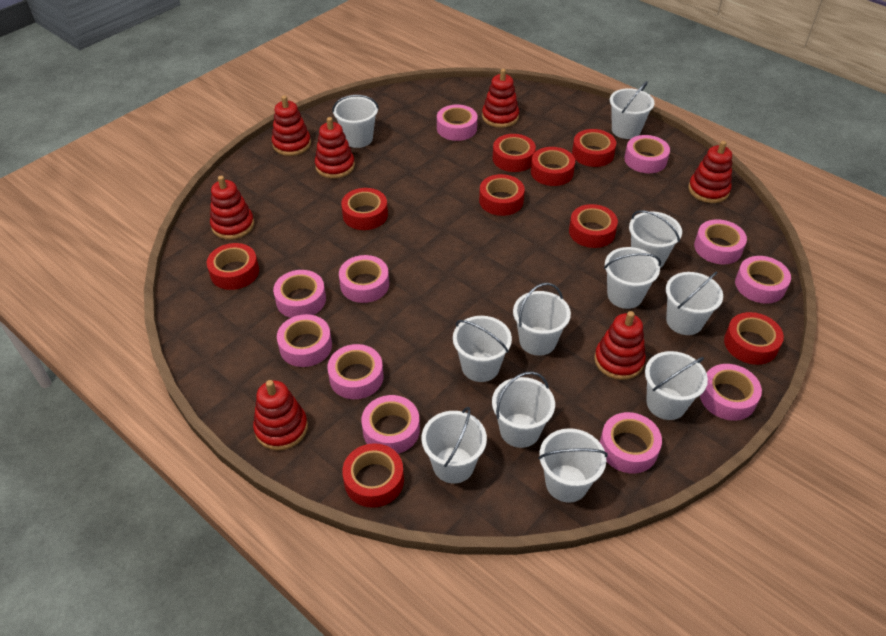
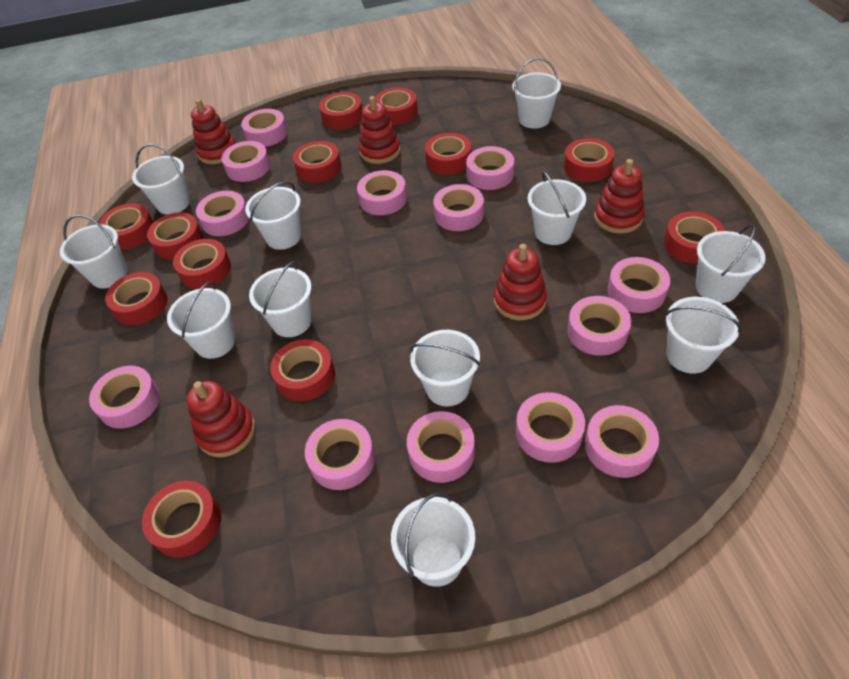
pink tape: [273,270,326,318] [277,314,332,367] [327,344,383,399] [339,255,389,303] [361,395,420,454] [437,105,477,141] [600,412,662,473] [624,135,670,173] [694,220,747,264] [700,364,762,421] [735,256,791,304] = 11 -> [89,366,160,429] [196,191,249,236] [221,141,270,182] [241,109,288,147] [305,419,375,490] [357,170,407,215] [407,411,475,483] [433,184,484,231] [466,146,514,190] [516,392,585,463] [567,296,632,356] [585,405,659,478] [608,257,670,313] = 13
red stacking toy: [210,176,254,240] [253,380,308,451] [272,95,311,156] [315,117,355,179] [482,69,519,128] [594,311,646,380] [688,141,732,203] = 7 -> [187,381,255,457] [191,99,236,164] [359,96,400,164] [494,244,547,320] [594,159,644,234] = 5
red tape: [207,243,259,290] [341,188,388,230] [342,443,404,508] [479,174,525,216] [493,134,536,172] [531,147,575,186] [569,204,618,248] [572,129,616,167] [724,312,784,365] = 9 -> [99,203,154,249] [105,272,168,325] [142,481,221,558] [147,212,203,260] [173,239,231,289] [270,339,335,401] [293,141,341,183] [319,92,362,129] [375,87,418,125] [425,133,472,175] [564,138,615,182] [664,212,725,264] = 12

